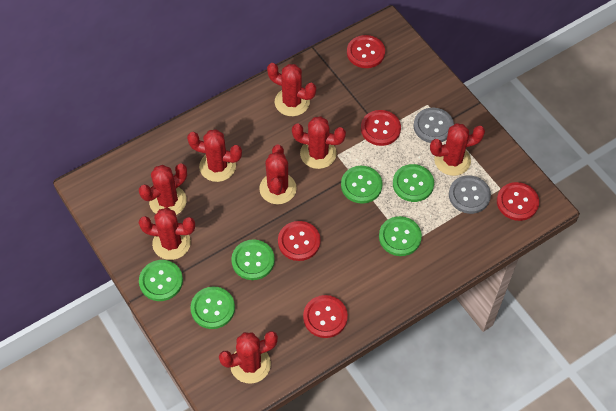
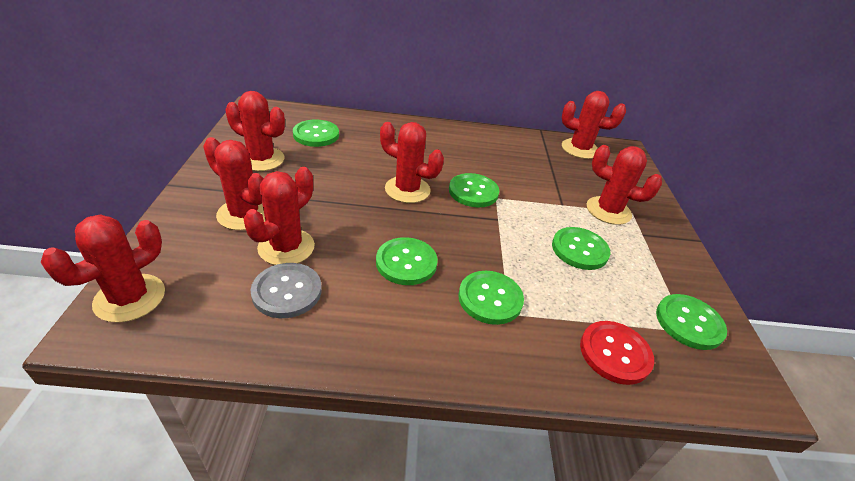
grey button: [414,108,454,143] [449,175,491,214] = 2 -> [251,263,322,318] = 1
red button: [278,221,321,261] [303,295,348,338] [347,35,385,68] [361,110,401,146] [497,182,539,221] = 5 -> [580,321,654,385] = 1
red cactus: [139,163,187,215] [139,208,195,260] [187,129,242,182] [219,331,278,383] [259,145,297,204] [267,63,316,116] [292,116,346,169] [430,123,485,176] = 8 -> [41,214,165,323] [203,137,265,230] [225,91,285,171] [244,167,315,265] [380,122,444,203] [562,91,626,159] [587,145,662,225] = 7

